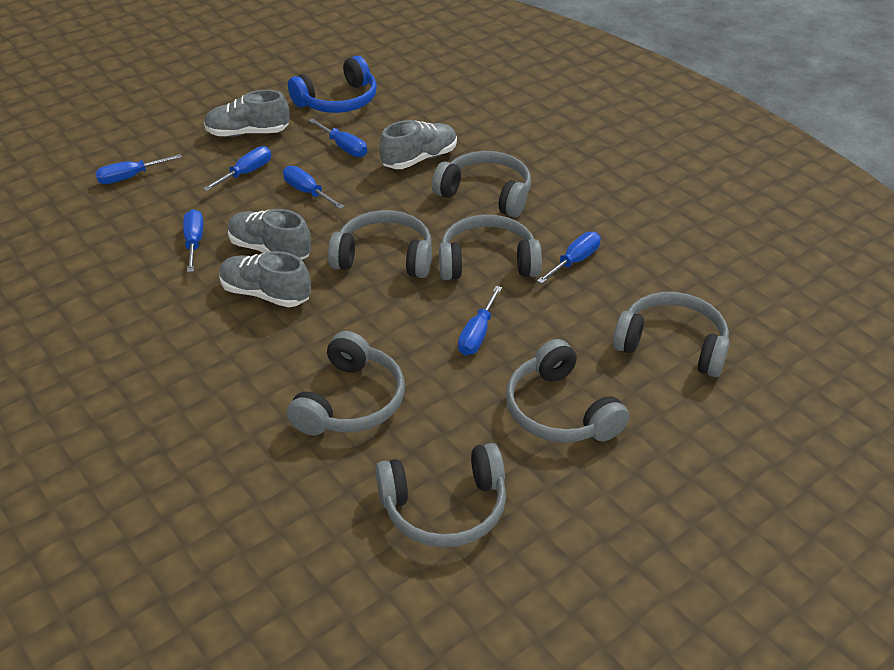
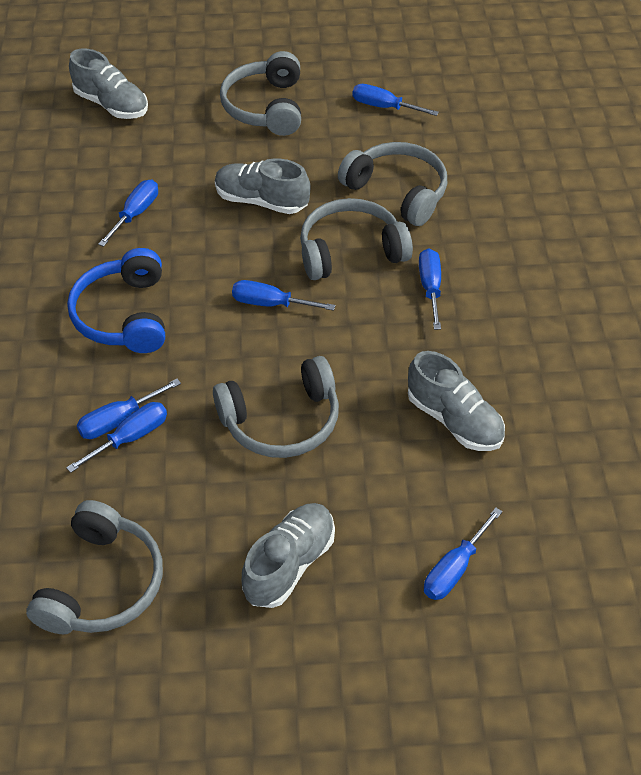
grey headphones: [287,331,405,435] [328,210,432,278] [376,443,506,548] [432,151,531,217] [439,214,542,280] [506,339,629,443] [613,292,730,377] = 7 -> [26,500,163,634] [213,356,339,458] [220,51,301,136] [300,198,413,280] [338,142,447,226] = 5

